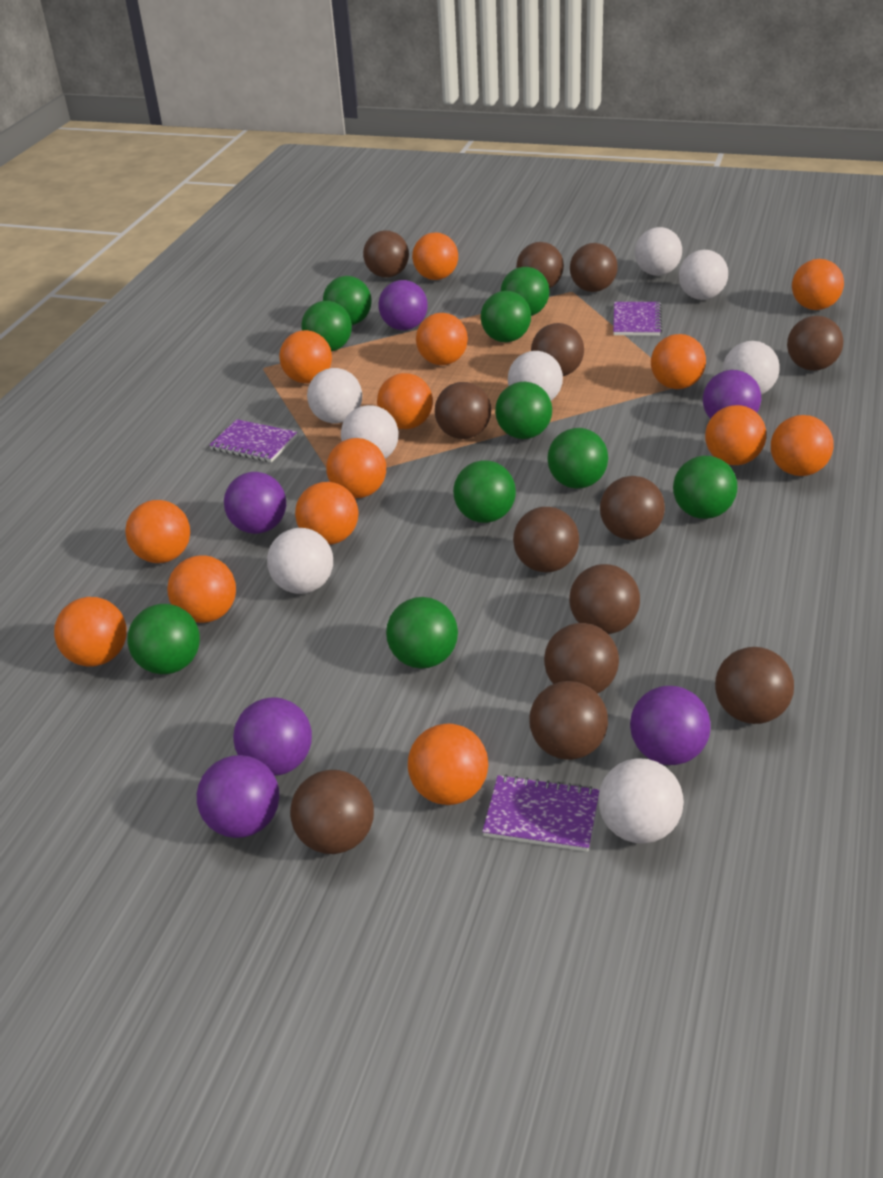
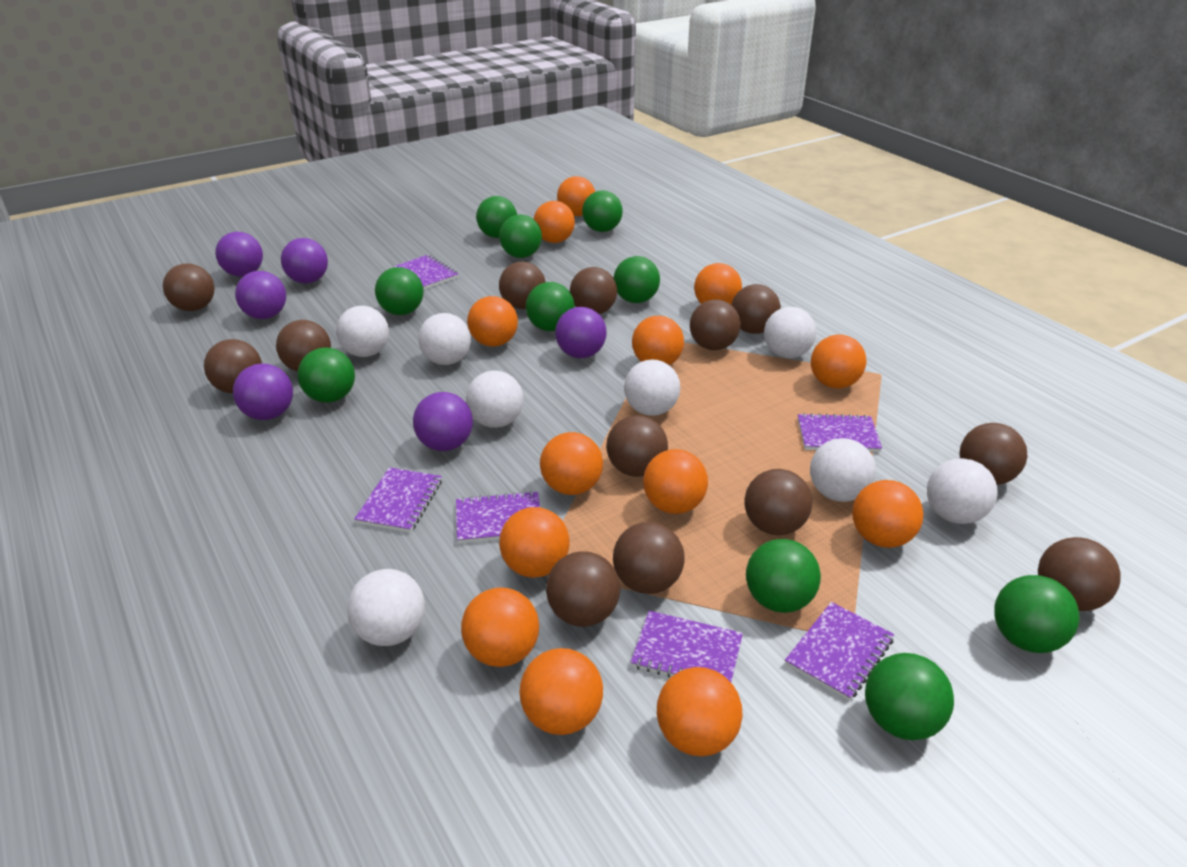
orange ball: [54,597,127,667] [125,500,190,563] [167,555,236,623] [279,330,332,383] [295,482,358,545] [326,438,386,498] [377,373,433,429] [408,723,488,805] [412,232,458,280] [416,313,468,365] [651,334,706,389] [705,405,766,465] [771,415,834,476] [792,259,844,310] = 14 -> [461,587,539,667] [467,296,518,347] [499,507,569,578] [519,648,603,735] [534,201,575,243] [540,432,603,495] [557,176,595,216] [632,316,684,365] [643,449,708,514] [657,667,742,756] [694,263,742,305] [811,334,867,389] [852,480,923,548] = 13
purple notebook: [209,419,297,462] [482,774,599,852] [613,302,662,336] = 3 -> [354,467,442,533] [393,255,458,290] [456,491,540,543] [631,611,743,682] [785,602,894,701] [798,413,882,452] = 6

